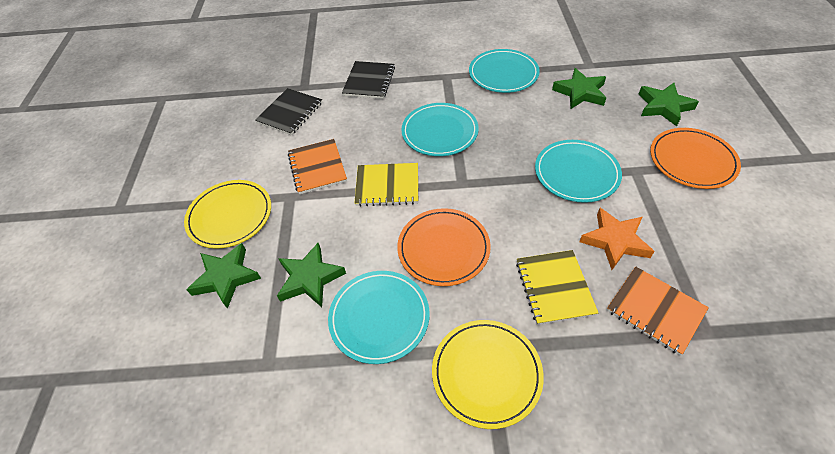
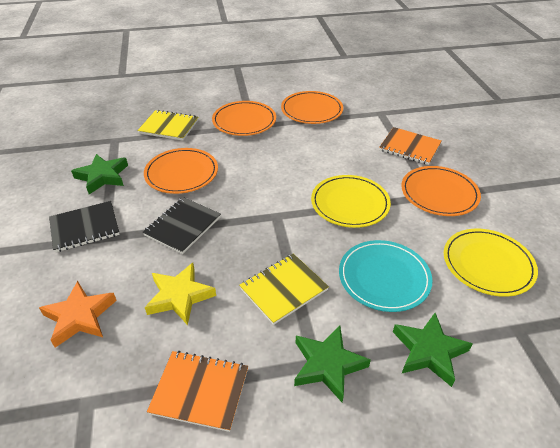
green star: [186,243,261,309] [277,243,346,307] [552,68,606,109] [639,83,699,126] = 4 -> [71,154,128,194] [294,326,371,402] [393,313,472,387] = 3
orange plate: [397,208,491,286] [650,128,741,189] = 2 -> [144,148,218,194] [212,101,276,136] [281,91,343,124] [401,166,481,216] = 4
turquoise plate: [328,271,430,364] [401,103,479,156] [469,49,540,93] [535,140,622,203] = 4 -> [339,240,432,312] = 1
yellow star: none = 0 -> [145,263,216,325] = 1

